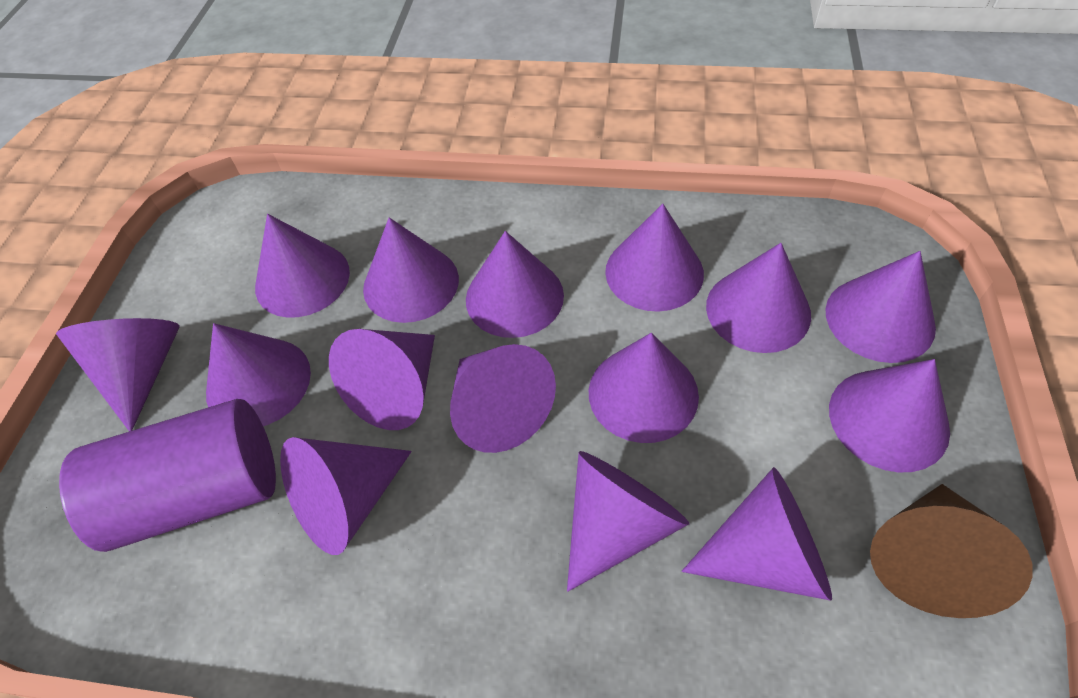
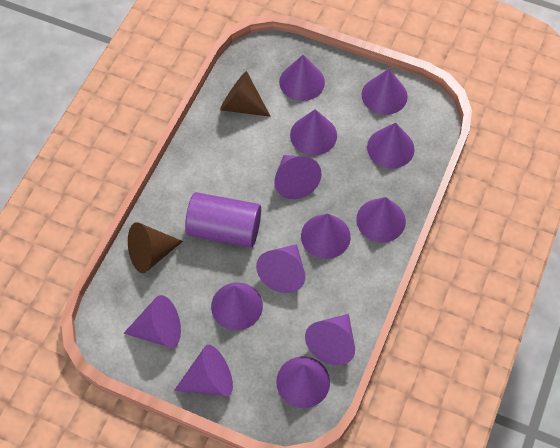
brown cone: [870,484,1033,618] = 1 -> [128,222,183,273] [220,71,271,117] = 2
purple cone: [56,318,179,431] [206,323,311,426] [255,214,350,318] [280,437,412,555] [329,329,435,430] [363,217,459,323] [450,344,556,453] [466,231,564,338] [567,451,689,592] [589,333,699,443] [605,204,704,312] [682,467,832,601] [706,243,811,353] [826,251,936,363] [829,359,950,473] = 15 -> [124,295,181,347] [174,345,233,396] [211,283,263,330] [256,244,305,293] [274,155,322,199] [276,356,330,408] [279,55,325,101] [290,109,337,155] [301,214,351,259] [305,314,355,365] [356,197,406,243] [362,69,408,115] [367,123,415,169] = 13

